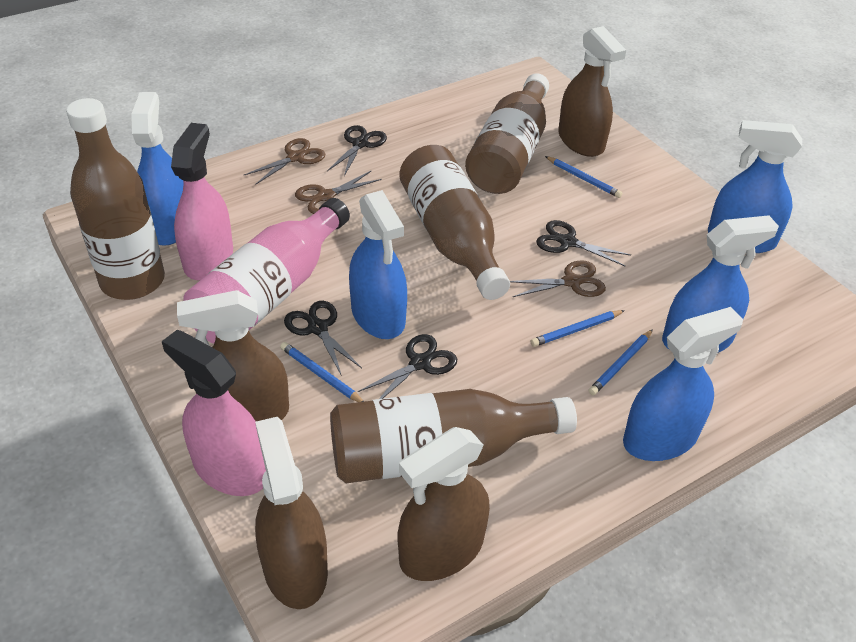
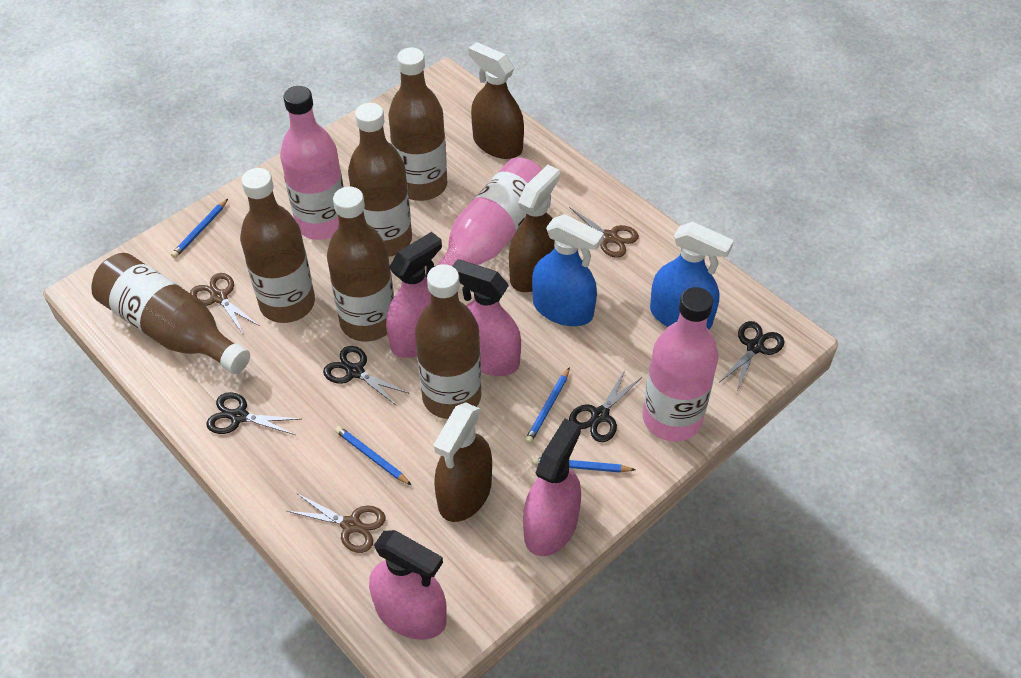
blue spray bottle: [131,92,183,246] [349,190,407,339] [623,307,743,461] [662,215,779,353] [708,120,802,253] = 5 -> [532,214,604,326] [650,222,734,330] = 2
brown bottle: [66,98,165,300] [330,389,577,483] [399,145,510,300] [465,73,549,194] = 4 -> [91,253,250,374] [240,168,315,323] [327,187,394,342] [348,103,412,257] [388,48,447,201] [415,264,481,419] = 6
brown spray bottle: [177,290,289,421] [255,417,328,609] [398,427,490,581] [558,26,626,157] = 4 -> [434,402,492,522] [468,42,524,159] [509,165,560,292] = 3
pink bottle: [183,198,350,344] = 1 -> [280,86,344,240] [425,157,542,278] [643,287,718,442] = 3
pink spray bottle: [162,330,266,496] [171,123,233,281] = 2 -> [369,530,447,640] [386,232,442,358] [452,259,521,376] [523,419,581,556] = 4

